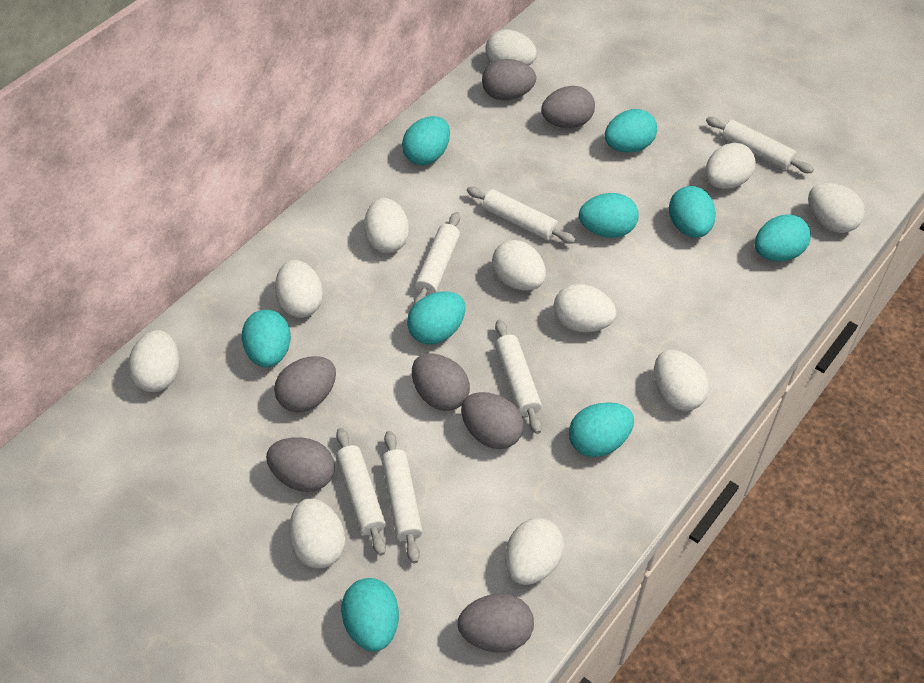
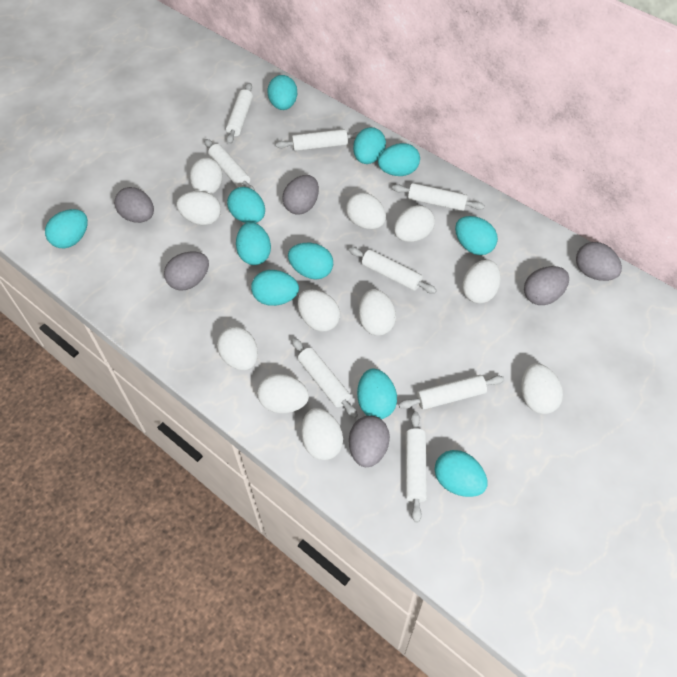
grey egg: [266,437,335,492] [274,356,336,412] [412,353,470,411] [457,594,534,653] [461,392,524,449] [482,59,536,100] [541,86,595,128] = 7 -> [114,187,154,223] [164,252,209,291] [282,175,319,214] [349,415,390,467] [524,266,569,305] [576,242,622,281] = 6
turquoise egg: [242,310,291,367] [341,578,399,652] [402,116,450,165] [407,291,466,345] [569,402,634,457] [579,193,639,238] [605,109,657,153] [669,186,716,238] [755,214,811,261] = 9 -> [45,209,88,249] [227,187,265,223] [236,222,271,265] [251,270,299,306] [268,75,297,110] [288,243,333,279] [353,127,386,164] [357,368,397,419] [378,143,420,176] [435,450,487,497] [455,216,498,255] = 11
white rolling pin: [336,428,386,556] [381,431,423,563] [414,212,460,305] [467,187,576,244] [495,320,542,434] [706,117,814,173] = 6 -> [204,139,255,191] [226,83,253,144] [276,129,359,151] [292,338,358,418] [349,247,437,293] [392,183,485,211] [399,375,504,410] [406,411,427,523] = 8

